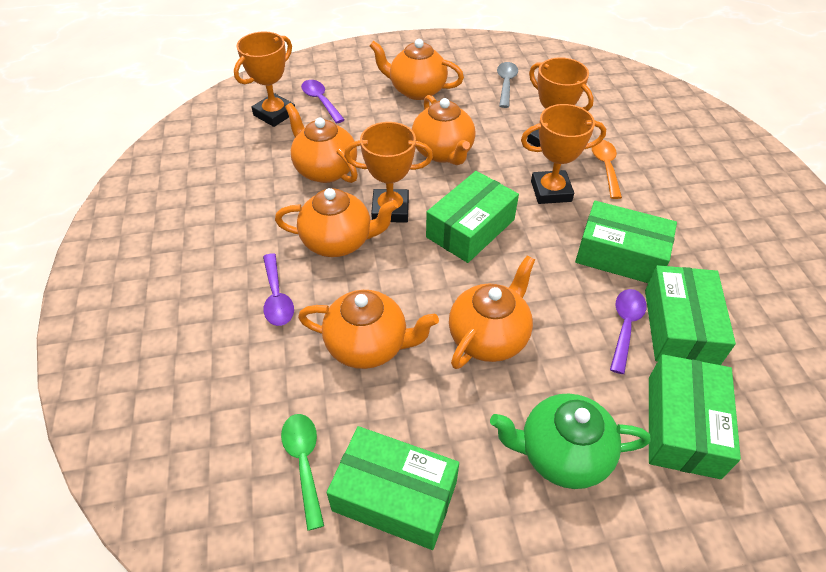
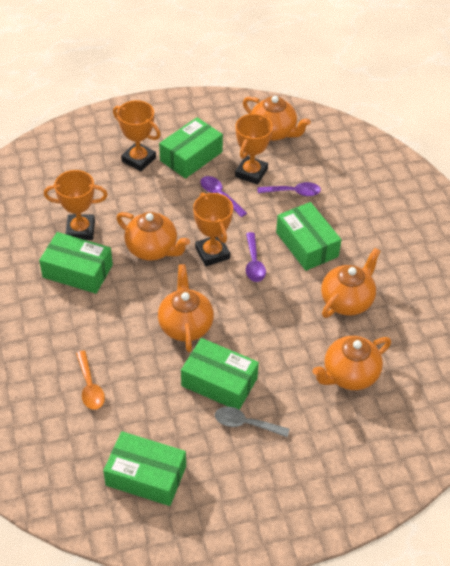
green spoon: [281,414,324,531] = 1 -> none = 0
green teapot: [490,393,650,489] = 1 -> none = 0
orange teapot: [275,188,398,257] [285,103,358,183] [298,290,439,369] [370,39,464,100] [412,95,476,165] [449,255,535,369] = 6 -> [116,212,190,261] [158,264,214,352] [243,96,311,141] [312,336,391,390] [321,248,380,318] = 5

